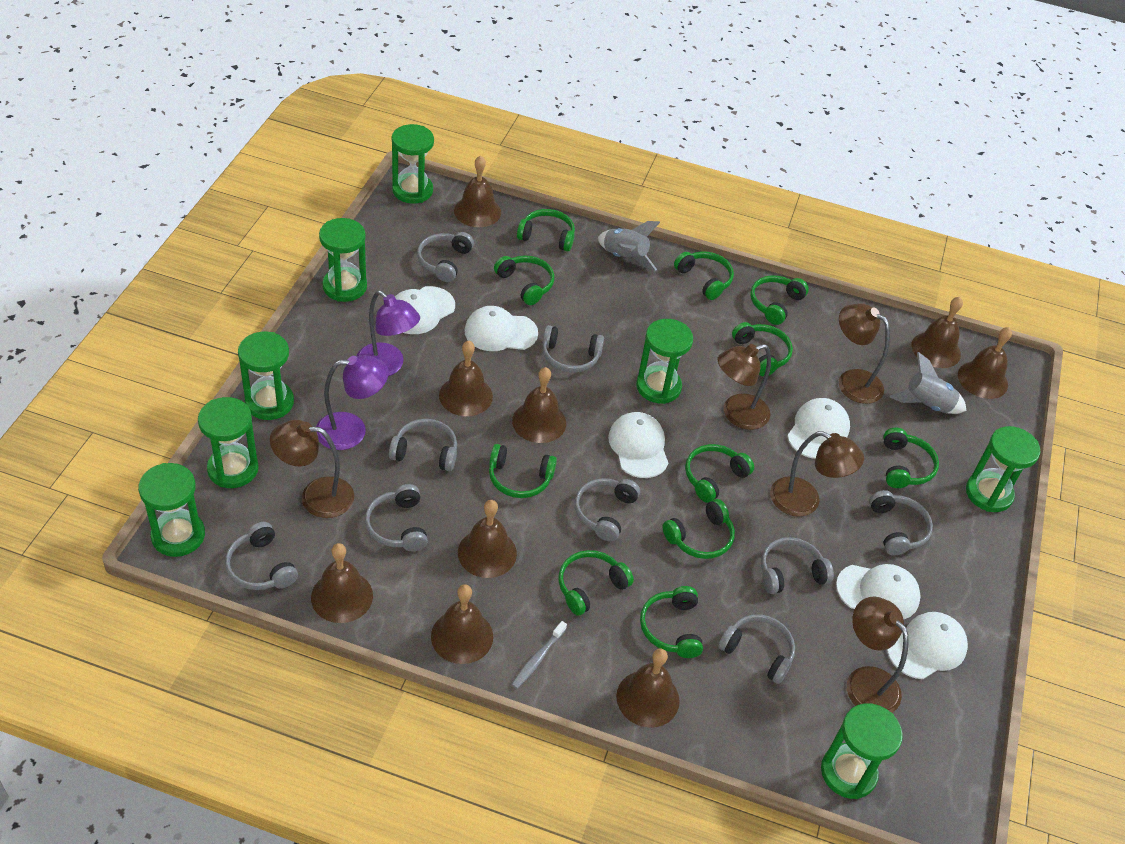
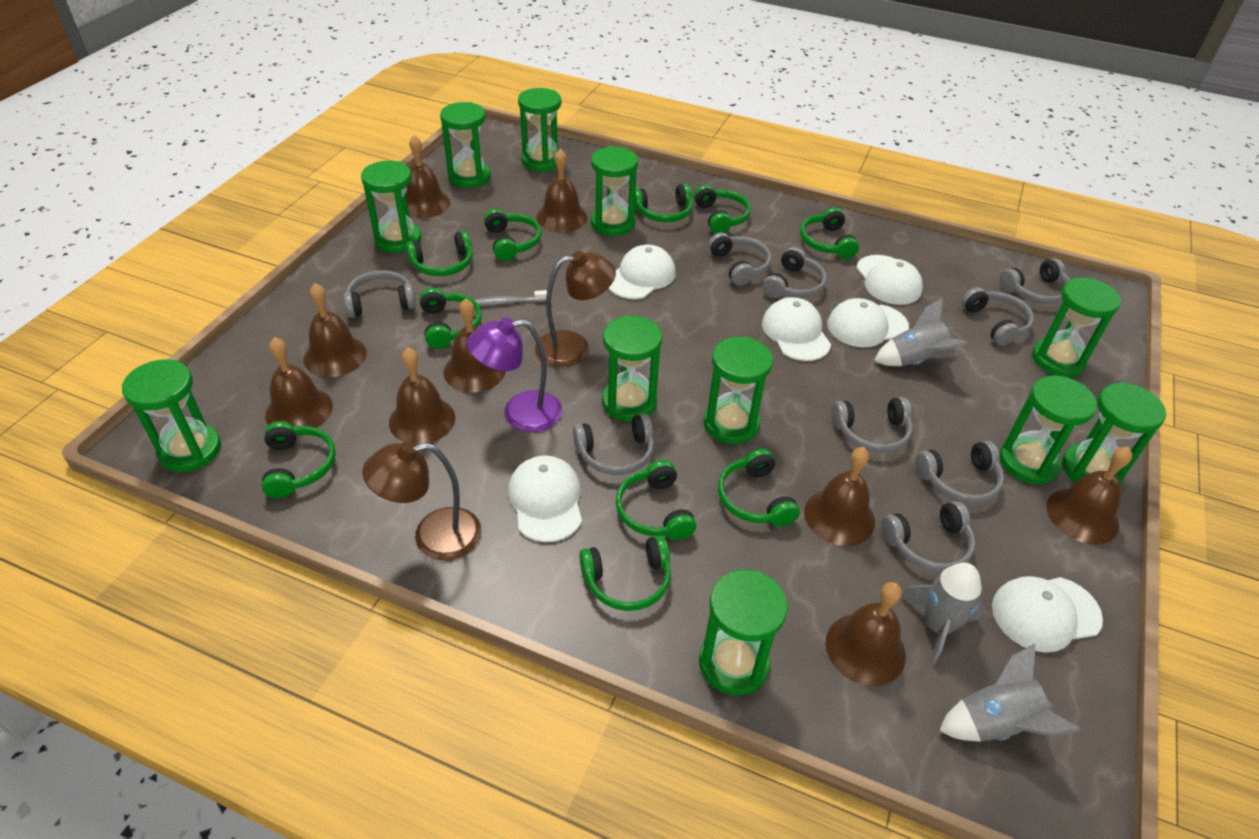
brown lamp: [270,420,354,518] [718,344,771,430] [770,431,864,517] [839,303,890,404] [847,596,909,713] = 5 -> [362,441,481,561] [535,251,616,367] = 2
green headphones: [489,444,557,498] [494,255,554,305] [517,209,575,252] [559,550,634,616] [640,586,703,658] [662,499,735,559] [674,251,734,300] [685,444,754,503] [732,322,793,377] [750,275,809,325] [883,427,939,488] = 11 -> [261,421,336,498] [405,231,473,276] [420,288,482,349] [484,209,541,261] [579,535,671,611] [616,460,696,540] [635,184,693,222] [694,185,751,234] [718,448,800,527] [800,207,859,259] = 10
green hourglass: [138,463,205,557] [198,397,259,488] [238,332,294,420] [319,218,367,302] [392,124,434,204] [636,319,693,404] [821,703,903,799] [966,426,1041,512] = 8 -> [122,359,221,472] [361,161,421,253] [440,102,491,188] [518,88,561,172] [591,146,638,236] [602,315,662,422] [699,570,788,695] [703,337,773,444] [999,376,1097,485] [1032,277,1121,377] [1062,382,1166,485] = 11
grey rocket: [598,221,660,271] [890,352,966,414] = 2 -> [874,298,968,366] [901,563,984,665] [939,644,1081,742] = 3
purple lamp: [316,355,389,450] [356,291,420,376] = 2 -> [467,317,562,432] = 1

